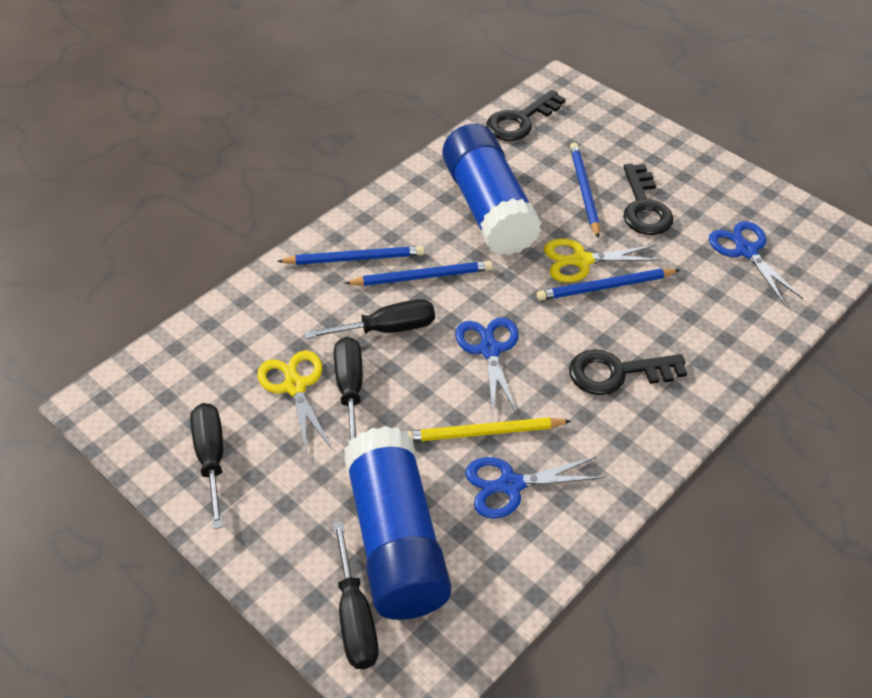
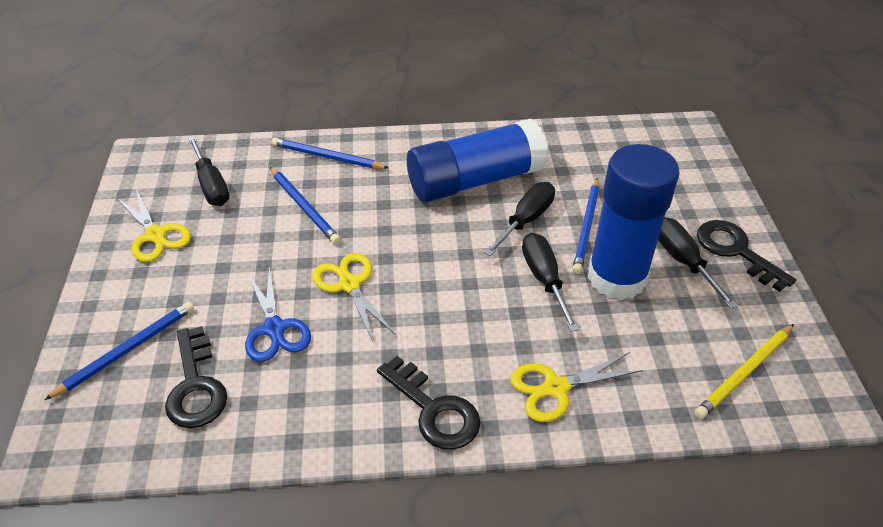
blue scissors: [455,317,519,415] [465,457,605,519] [709,221,804,305] = 3 -> [245,265,311,362] = 1
yellow scissors: [257,351,332,455] [544,238,662,283] = 2 -> [117,190,191,262] [312,253,396,343] [511,352,643,422] = 3

